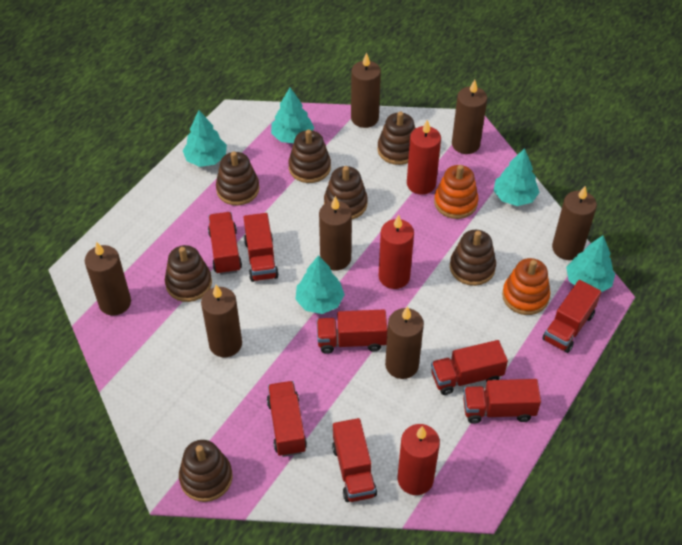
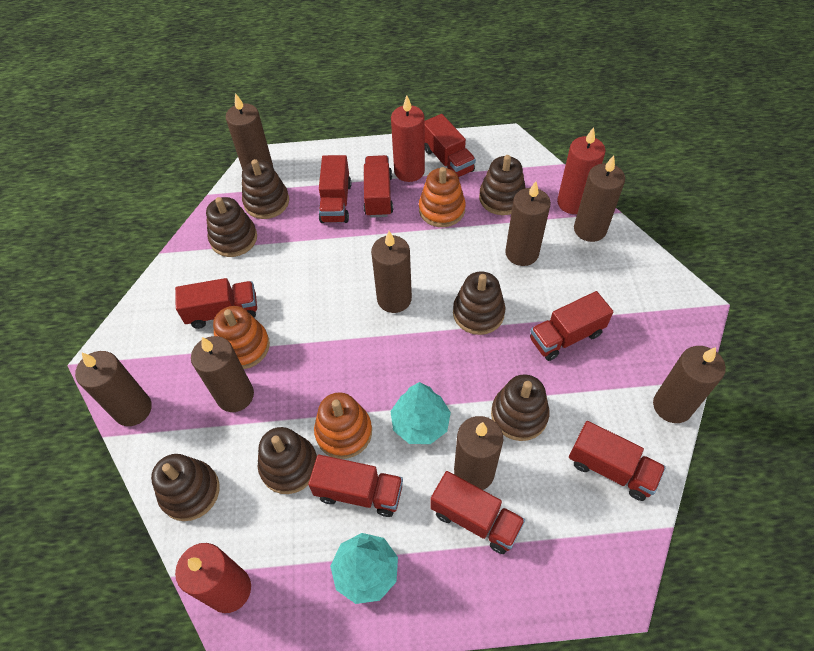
brown candle: [85,242,131,316] [201,285,242,358] [319,196,352,270] [351,53,381,128] [385,306,424,379] [452,80,487,154] [552,186,597,260] = 7 -> [75,351,152,426] [191,336,254,412] [226,93,273,170] [371,231,412,313] [454,416,503,490] [505,181,551,266] [574,155,625,242] [653,346,726,423] = 8
orange stacking toy: [434,165,479,219] [502,258,550,315] = 2 -> [213,306,270,369] [314,392,372,459] [419,167,466,227] = 3
turquoise tree: [183,110,227,167] [271,88,314,143] [295,255,345,314] [494,148,540,206] [566,235,615,292] = 5 -> [330,533,398,604] [390,382,451,444] = 2

